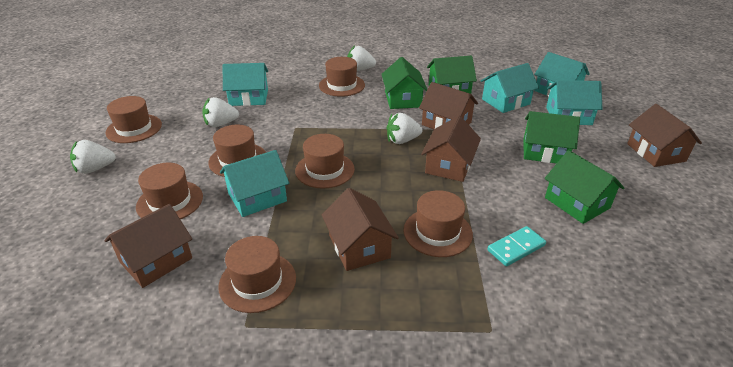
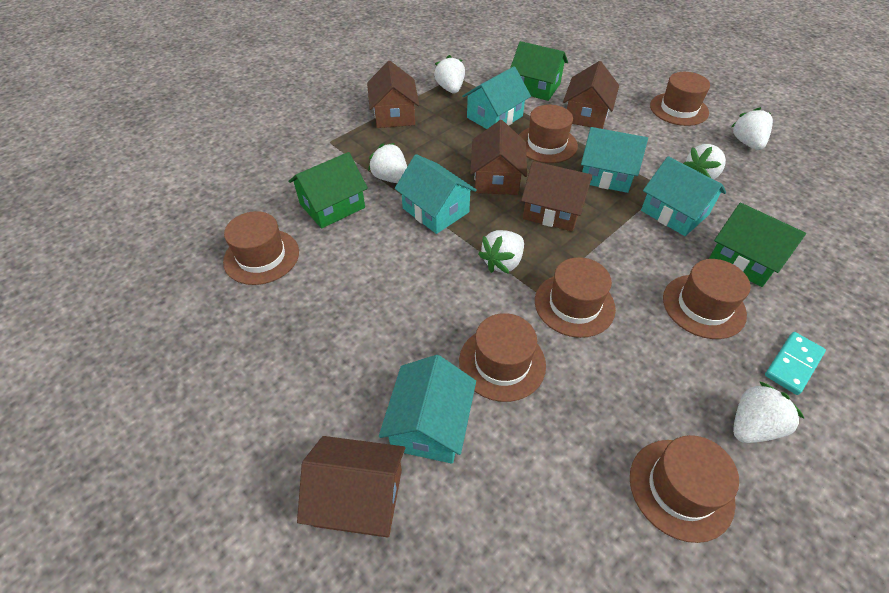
green house: [381,57,428,109] [427,56,477,94] [523,111,580,163] [545,150,624,224] = 4 -> [288,152,368,229] [510,41,568,101] [709,203,806,287] = 3
white strawberry: [70,140,116,174] [202,97,239,127] [347,46,376,71] [387,113,423,144] = 4 -> [368,143,407,183] [434,55,465,93] [478,230,524,274] [683,144,726,180] [731,107,773,150] [733,381,805,443] = 6

